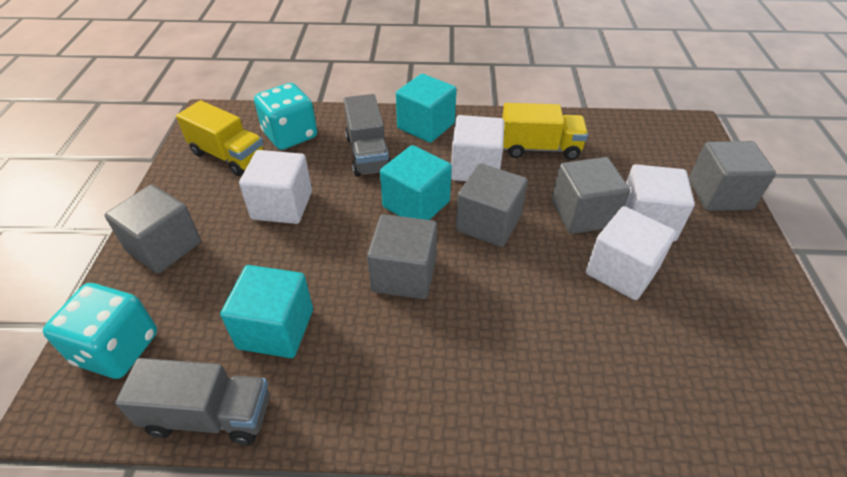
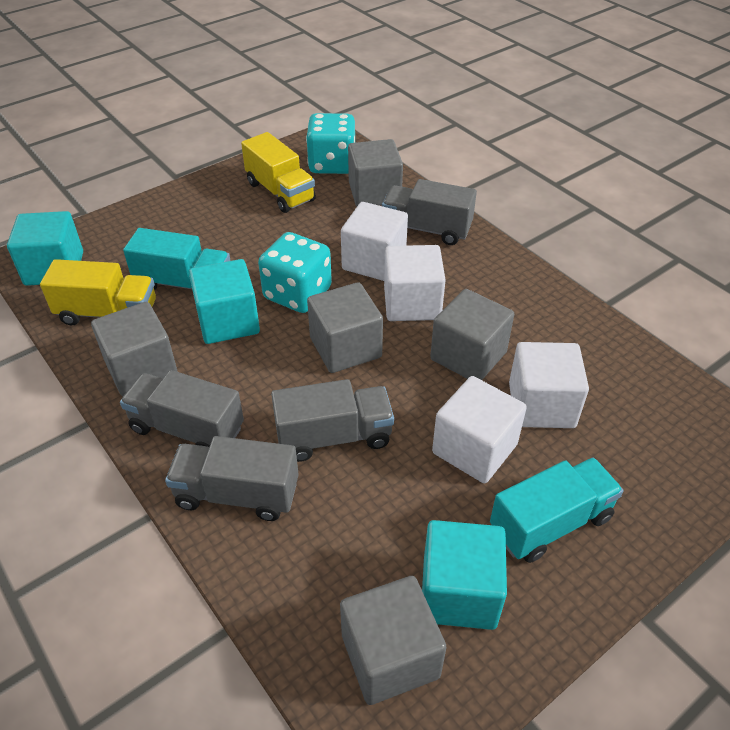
grey truck: [115,358,270,445] [344,94,391,177] = 2 -> [120,370,244,447] [165,436,299,521] [271,379,394,462] [382,179,477,245] = 4
turquoise truck: none = 0 -> [123,228,230,290] [490,457,624,563] = 2

